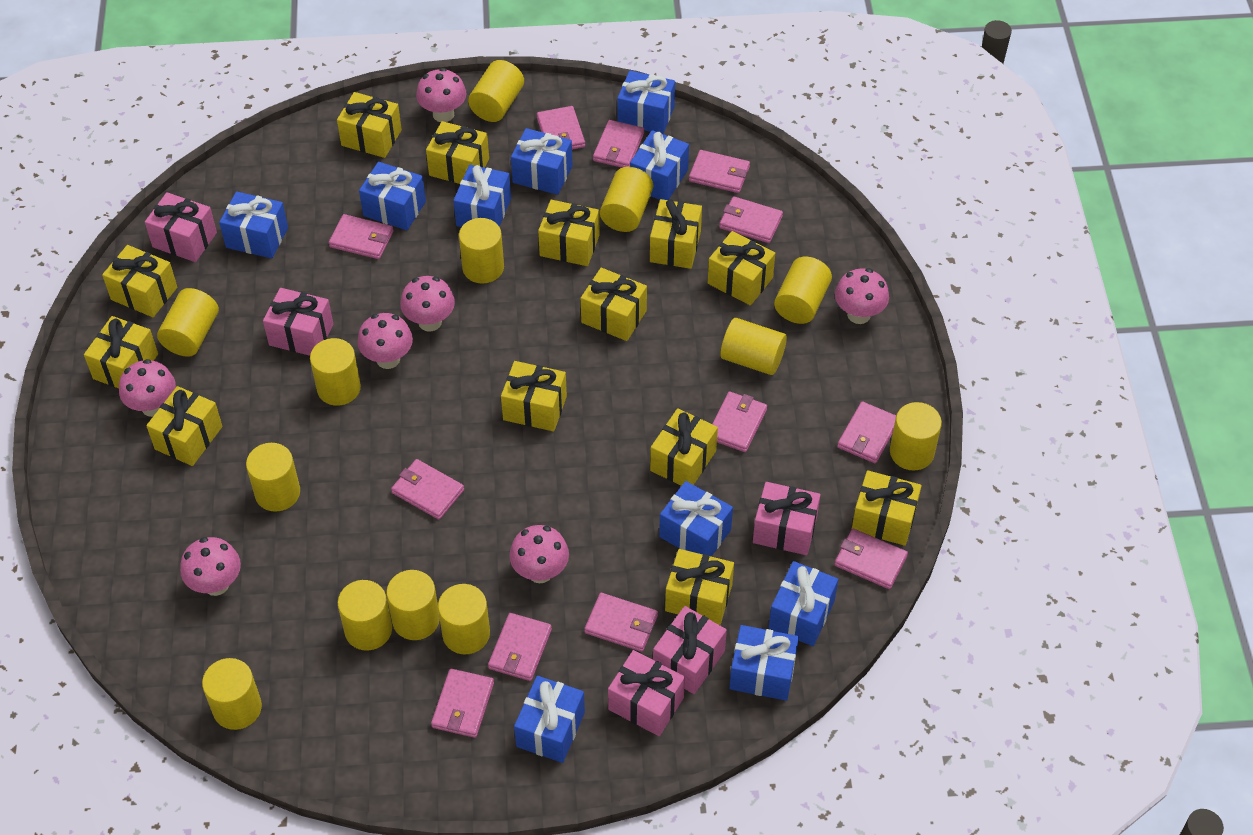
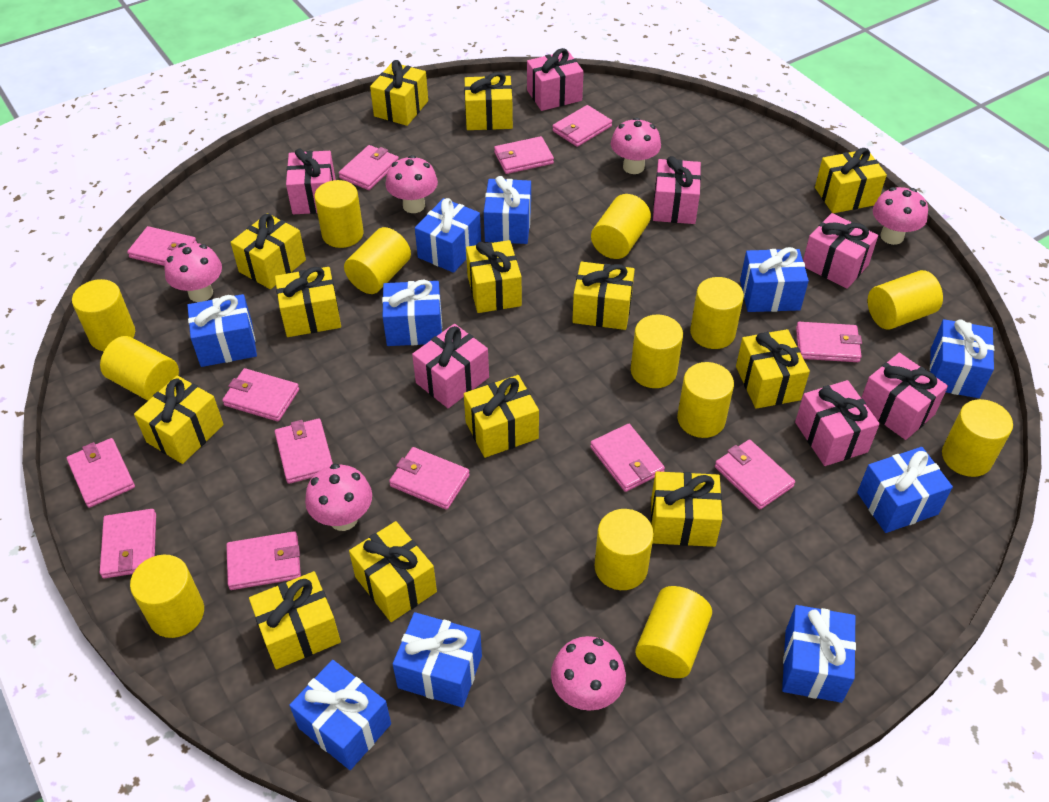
pink gift: [145,192,217,262] [263,288,333,356] [608,650,685,736] [653,606,727,694] [753,482,820,555] = 5 -> [286,148,336,214] [412,324,489,408] [527,48,584,111] [653,156,701,224] [795,380,880,466] [803,213,878,289] [861,353,948,440] = 7
pink mushroom: [119,359,176,417] [180,537,241,596] [357,313,413,369] [400,276,455,331] [416,68,466,122] [509,525,569,584] [835,268,889,324] = 7 -> [165,243,222,302] [305,464,372,531] [385,155,438,213] [551,636,626,711] [611,117,661,174] [873,187,928,245] = 6
pink wallet: [329,214,394,259] [391,459,464,520] [431,669,494,738] [488,613,552,681] [537,106,585,150] [584,593,658,652] [593,120,644,168] [689,150,750,193] [712,391,767,452] [719,196,783,243] [834,529,908,589] [837,402,896,463] = 12 -> [67,438,135,508] [100,509,156,578] [127,226,197,266] [222,368,299,421] [226,531,301,590] [275,418,333,484] [339,145,399,190] [389,447,470,510] [494,136,554,174] [552,105,612,147] [590,424,665,492] [715,439,795,509] [796,322,862,362] = 13

